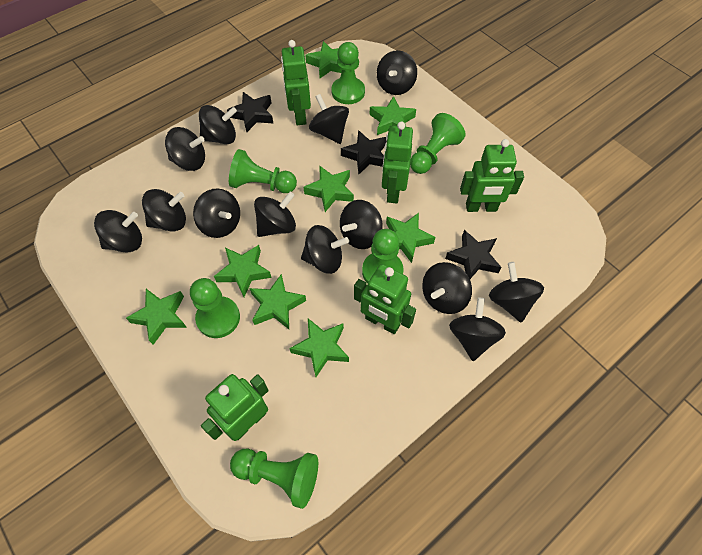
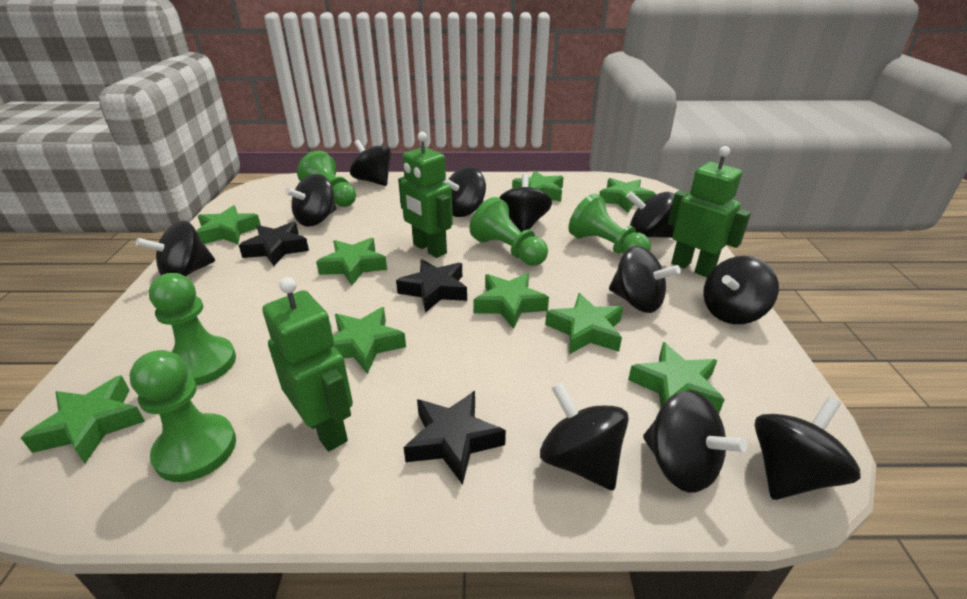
black spinning top: [94,210,142,253] [142,189,186,231] [165,127,205,171] [193,189,240,238] [199,105,237,144] [254,192,296,237] [301,225,349,274] [309,94,349,144] [340,200,383,249] [377,50,417,95] [422,262,472,314] [449,297,506,361] [489,262,544,323] = 13 -> [136,221,215,276] [285,174,336,226] [350,140,392,186] [442,167,486,217] [499,174,552,232] [540,382,629,491] [609,246,681,313] [626,191,675,238] [643,390,747,493] [703,256,779,324] [754,397,861,500] = 11
green pawn: [190,278,240,338] [229,149,297,193] [230,449,318,509] [331,42,365,104] [362,229,404,284] [410,113,466,174] = 6 -> [129,350,236,482] [149,273,236,386] [297,151,356,207] [470,197,548,266] [569,194,651,254] = 5
green robot: [201,374,269,441] [281,40,311,125] [354,264,416,334] [382,122,413,204] [460,139,524,212] = 5 -> [262,277,353,451] [398,132,453,258] [668,146,751,278] = 3
green star: [126,289,187,345] [214,245,272,297] [249,274,306,329] [289,318,349,377] [303,165,354,212] [305,41,342,78] [370,96,416,135] [386,213,435,263] = 8 -> [21,375,145,463] [197,205,261,244] [316,238,387,285] [333,307,406,374] [473,273,549,329] [512,170,564,202] [545,293,623,354] [599,178,656,213] [628,342,725,414] = 9

